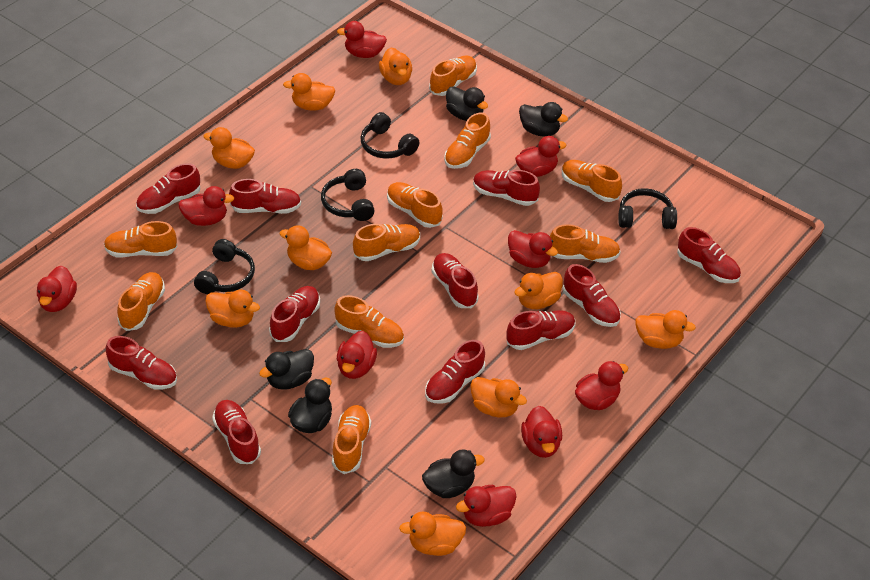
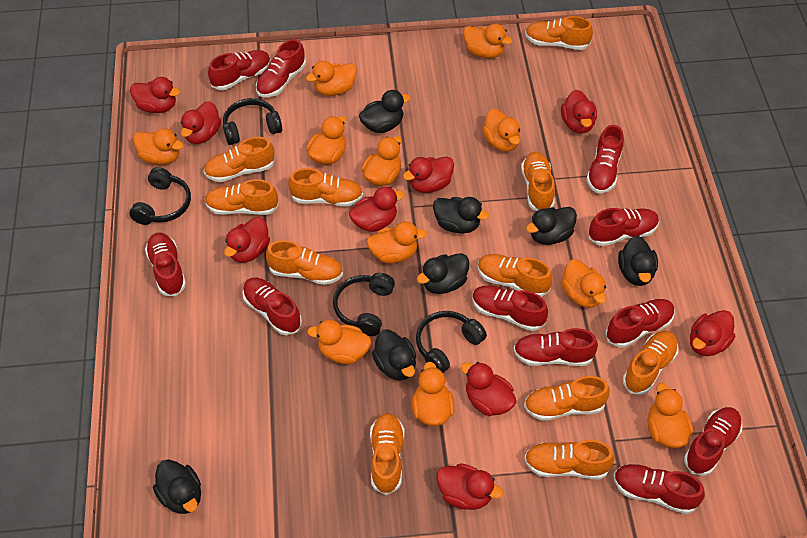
black duck: [259,349,314,389] [288,377,332,433] [422,449,485,498] [446,86,488,121] [519,102,568,137] = 5 -> [153,459,201,514] [359,90,411,133] [372,329,416,380] [417,253,469,294] [433,197,489,234] [526,207,577,245] [618,236,658,286] = 7
orange duck: [203,127,255,169] [205,290,260,328] [280,226,332,270] [283,73,336,111] [379,48,412,85] [399,512,466,556] [470,377,527,417] [514,272,563,309] [635,310,696,349] = 9 -> [133,128,184,165] [306,61,357,96] [306,116,346,165] [307,319,371,364] [361,136,402,186] [366,221,427,264] [412,362,455,426] [463,24,512,59] [482,109,520,152] [561,259,606,308] [648,383,693,448] = 11
orange shoe: [104,221,178,258] [117,272,165,331] [332,405,371,474] [334,295,404,348] [353,224,420,261] [387,182,443,228] [429,56,477,96] [444,113,491,169] [550,224,621,263] [562,160,622,202] = 10 -> [204,137,275,182] [205,179,279,215] [266,240,343,285] [288,168,363,207] [370,413,404,495] [478,254,553,297] [521,152,555,211] [524,376,610,421] [524,440,614,479] [525,16,593,50] [623,331,679,395] = 11

